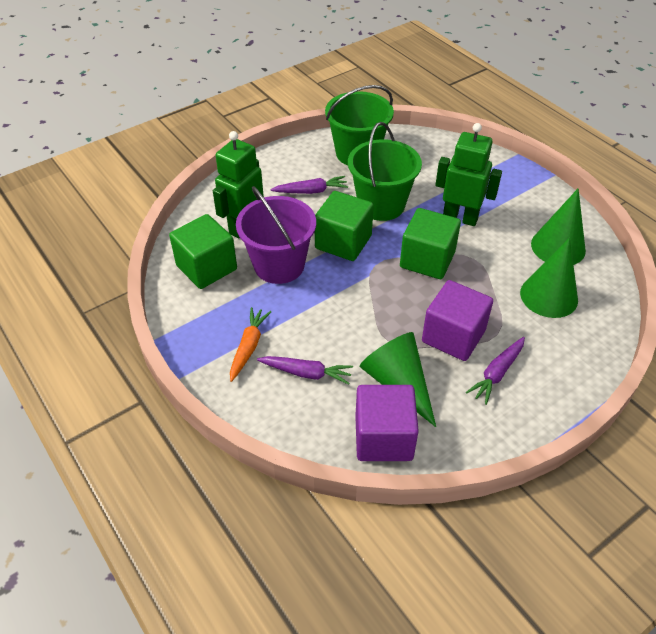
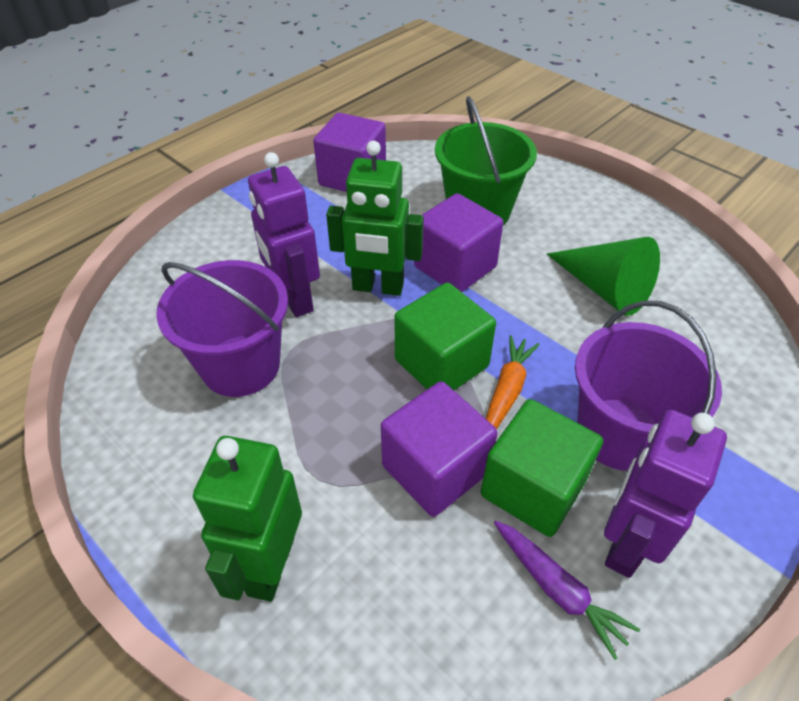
green bucket: [325,85,394,165] [348,122,422,221] = 2 -> [435,96,537,226] = 1
green cone: [360,332,436,427] [520,238,578,318] [531,188,586,265] = 3 -> [547,237,660,316] = 1
green cube: [169,214,237,289] [315,191,374,261] [400,208,461,279] = 3 -> [395,282,496,390] [481,399,603,537] = 2
purple bucket: [236,186,316,284] = 1 -> [156,260,288,397] [575,301,722,471] = 2
purple carrot: [257,356,353,385] [270,176,348,194] [466,337,525,405] = 3 -> [494,521,640,660] = 1
purple cube: [355,385,419,461] [422,280,493,361] = 2 -> [313,113,386,192] [381,381,498,517] [414,193,503,292] = 3
purple robot: none = 0 -> [248,152,320,317] [604,410,727,578] = 2

